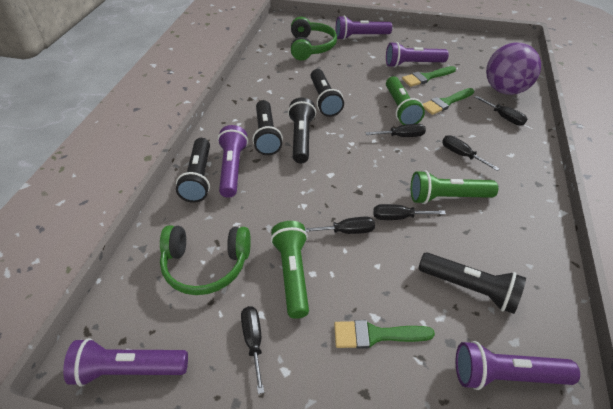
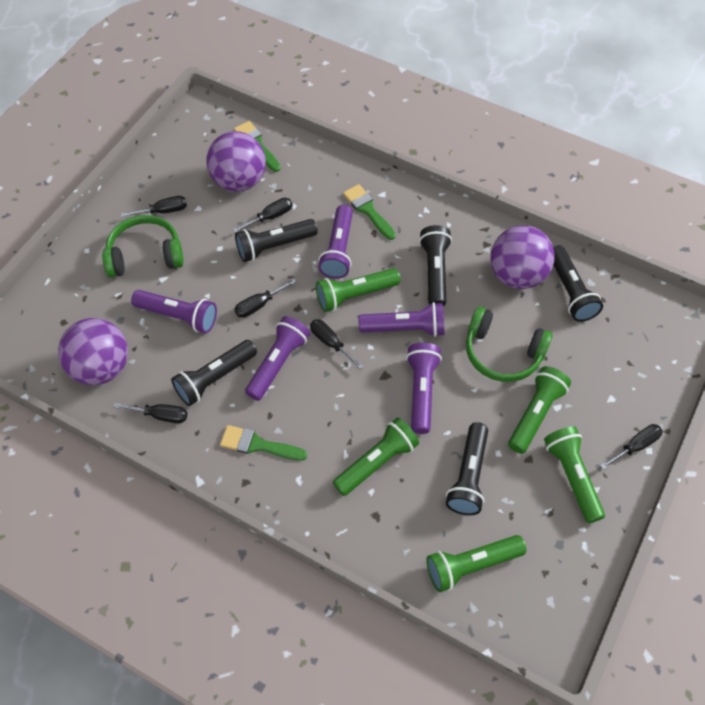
green flashlight: [271,221,309,319] [386,76,425,125] [411,170,498,204] = 3 -> [316,268,401,312] [333,418,419,496] [426,535,527,592] [508,366,571,454] [544,426,605,523] = 5
purple ball: [486,43,541,95] = 1 -> [58,318,128,385] [206,131,266,192] [490,226,555,289] = 3

